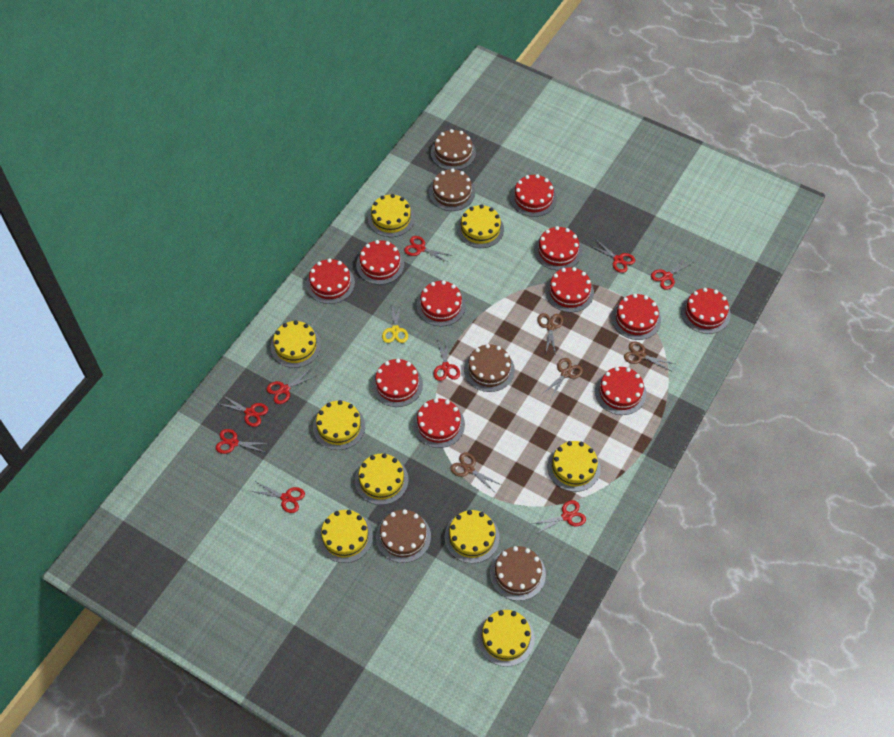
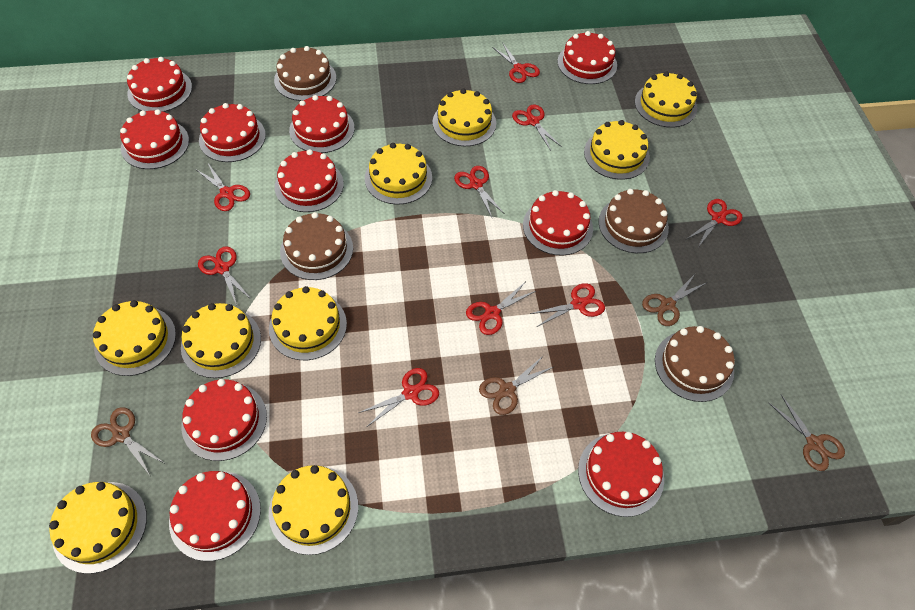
brown cake: [376,509,431,563] [429,169,475,211] [431,129,476,170] [464,344,515,392] [490,546,546,601] = 5 -> [274,46,336,101] [280,212,353,280] [598,189,669,253] [655,326,735,402] = 4
red cake: [306,258,355,304] [356,240,404,285] [372,359,423,407] [413,398,465,448] [416,280,466,326] [510,174,557,217] [534,226,582,270] [545,267,594,312] [595,367,646,415] [611,294,661,340] [681,288,731,334] = 11 -> [120,109,189,169] [127,57,192,112] [169,471,261,561] [182,379,267,461] [199,103,266,162] [275,149,344,212] [289,95,355,153] [523,190,593,255] [557,31,617,84] [578,432,664,517] = 10
yellow scissors: [382,303,408,343] = 1 -> none = 0

